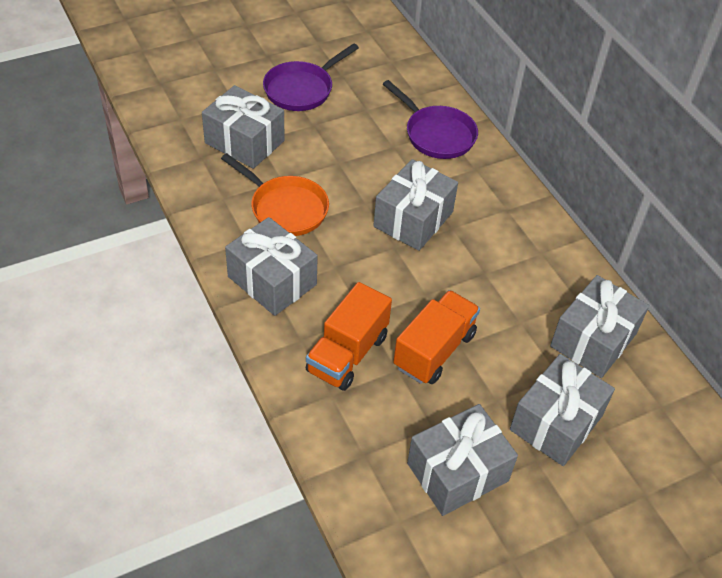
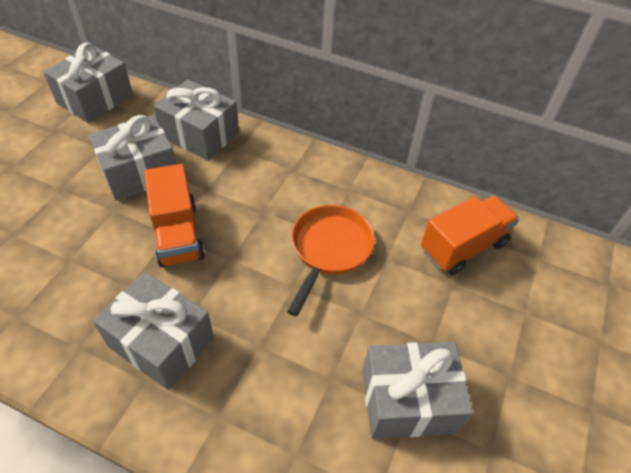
grey gift: [202,85,285,169] [225,217,318,316] [373,159,458,251] [407,404,518,516] [510,354,615,466] [550,275,649,378] = 6 -> [43,42,133,123] [89,115,176,201] [93,272,214,390] [154,79,239,161] [362,342,473,439] = 5
purple pan: [263,43,359,111] [383,80,478,159] = 2 -> none = 0

